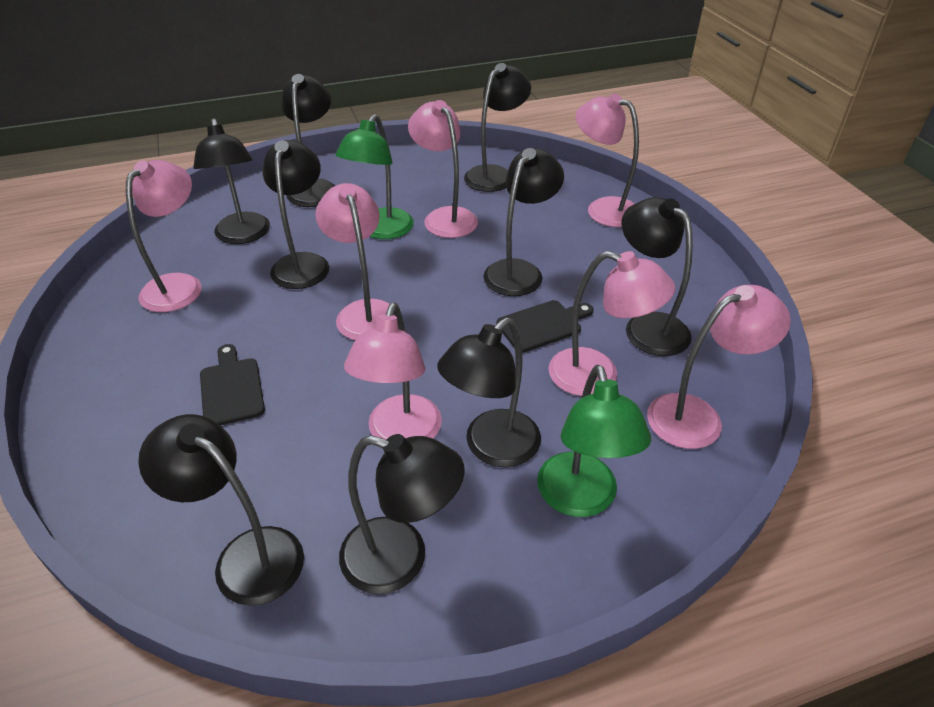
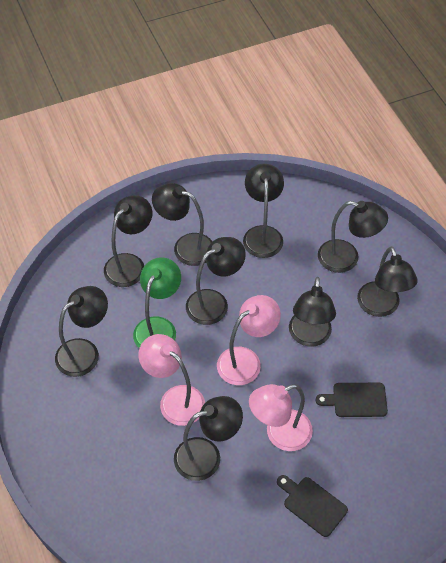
green lamp: [336,114,414,239] [537,365,651,517] = 2 -> [133,257,181,348] = 1
pink lamp: [126,160,201,312] [316,183,390,340] [344,303,442,440] [408,100,478,238] [549,251,675,396] [576,94,639,227] [647,285,791,449] = 7 -> [138,334,205,426] [217,295,281,385] [249,384,313,451] = 3

